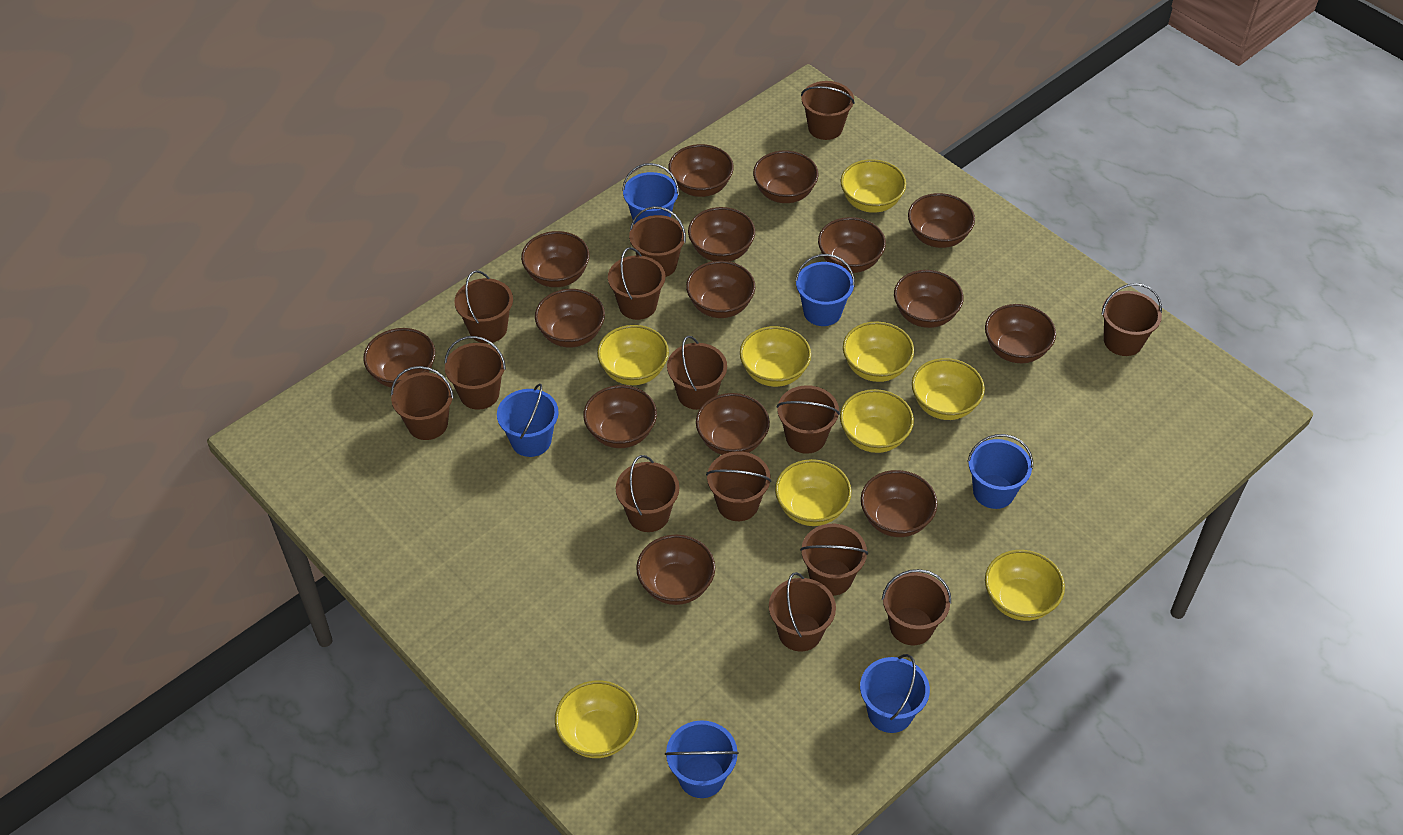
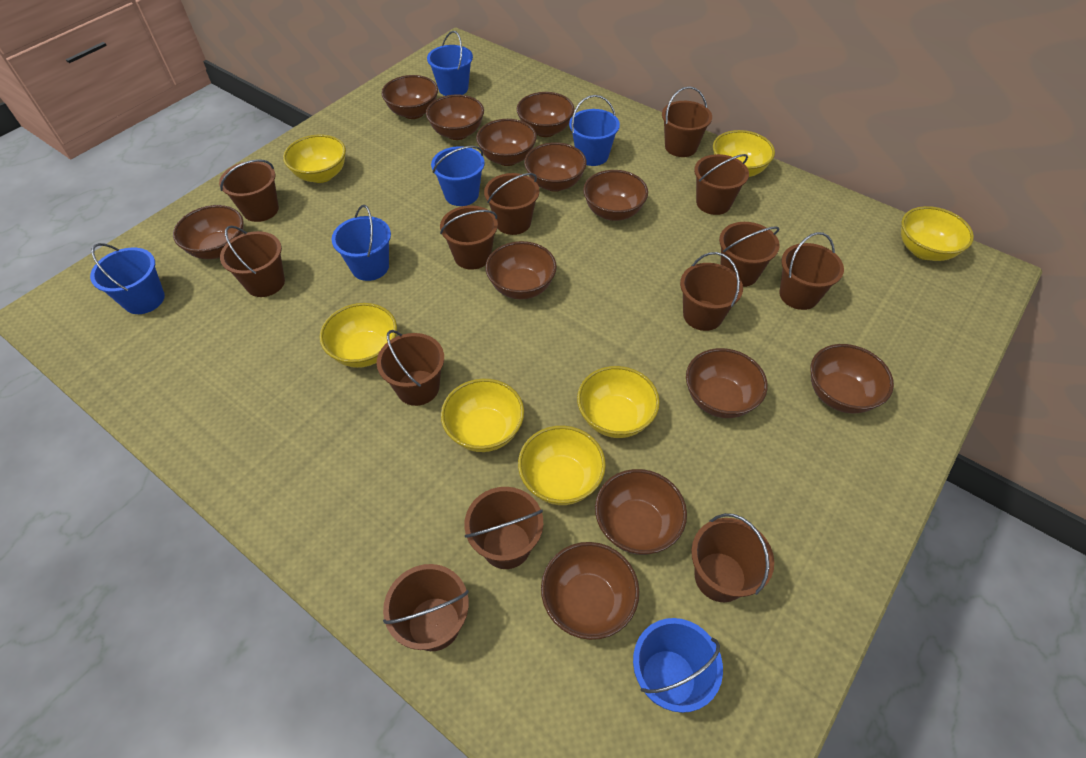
brown bowl: [363,328,435,388] [521,231,590,287] [535,289,605,347] [583,385,657,448] [636,534,715,605] [669,144,734,197] [686,261,755,318] [688,207,755,261] [696,393,770,455] [753,151,819,203] [818,217,886,273] [861,470,938,537] [894,270,964,328] [908,193,975,248] [985,304,1056,363] = 15 -> [173,205,244,259] [381,75,438,119] [426,94,484,140] [476,119,537,166] [485,241,557,299] [517,92,575,137] [524,142,587,192] [541,542,639,640] [583,170,648,221] [595,469,687,555] [686,348,768,418] [810,344,894,414] = 12
brown bucket: [391,366,454,440] [444,336,506,410] [454,270,513,343] [608,247,665,320] [616,455,679,532] [629,206,686,277] [667,336,727,410] [706,451,771,521] [769,572,836,652] [777,385,840,454] [800,524,868,596] [801,81,855,140] [882,569,951,645] [1101,283,1162,356] = 14 -> [219,159,279,222] [220,226,285,297] [377,330,444,406] [383,564,469,651] [440,205,498,270] [464,487,543,569] [484,173,539,235] [662,86,712,157] [680,252,743,331] [691,513,774,602] [694,154,749,215] [719,222,780,287] [779,232,844,310] = 13
yellow bowl: [555,680,639,758] [597,325,669,385] [740,326,811,387] [775,459,852,526] [840,159,906,213] [840,389,914,453] [843,321,914,382] [912,358,985,420] [985,550,1065,621] = 9 -> [283,134,346,183] [320,303,397,368] [441,379,524,452] [518,426,606,505] [577,366,660,438] [713,130,775,177] [901,206,974,261] = 7

